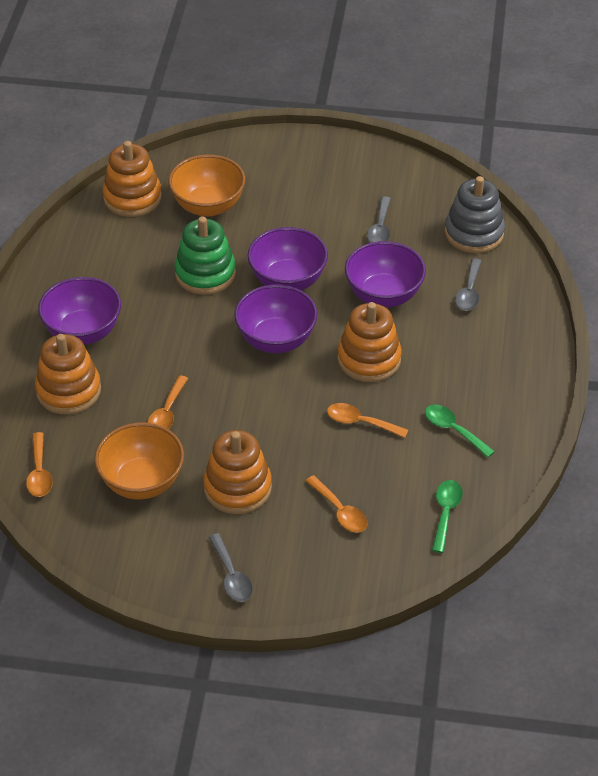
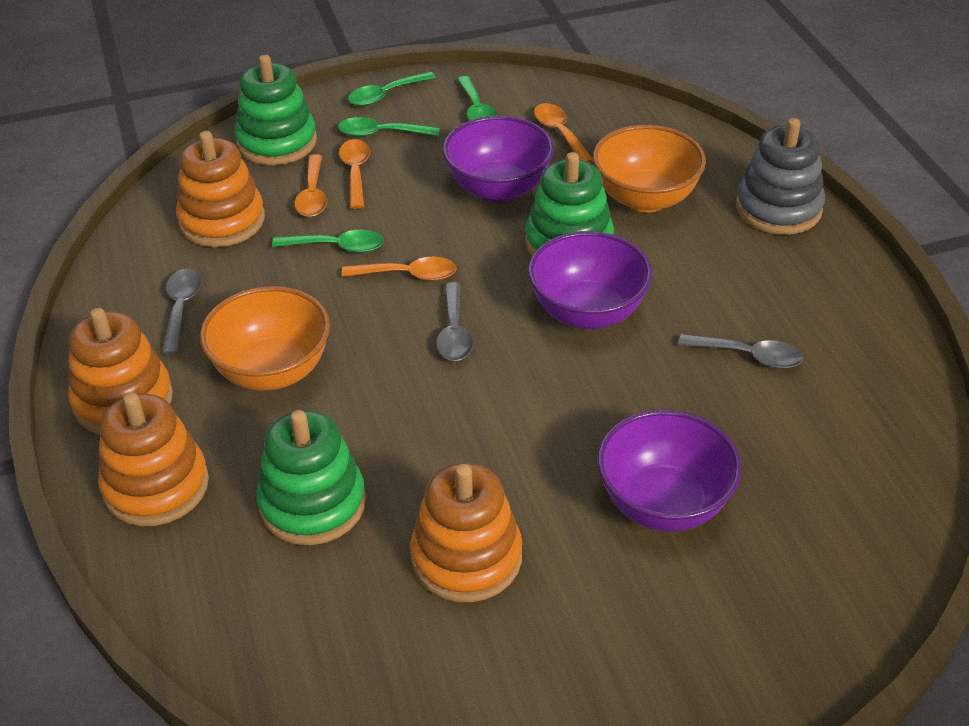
green spoon: [425,404,495,458] [432,480,463,553] = 2 -> [272,230,384,253] [338,117,440,137] [348,71,436,106] [457,76,498,120] = 4
green stacking toy: [175,217,236,295] = 1 -> [234,55,317,165] [256,410,366,545] [525,152,614,256] = 3
purple bowl: [38,277,121,345] [234,285,317,353] [248,227,328,290] [345,241,426,307] = 4 -> [442,115,554,202] [528,231,652,329] [597,410,742,532] = 3

